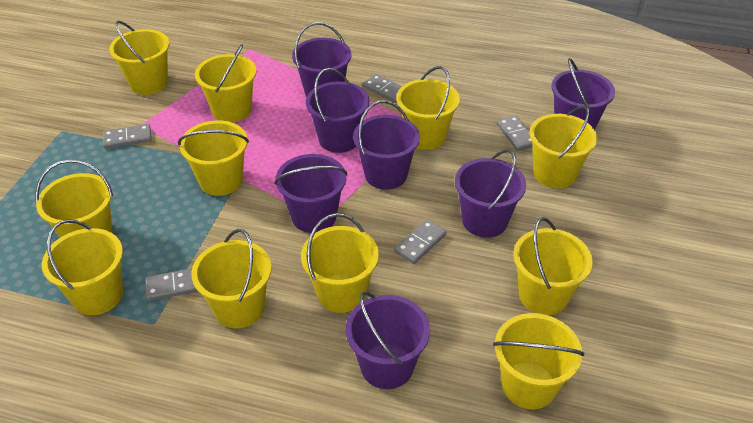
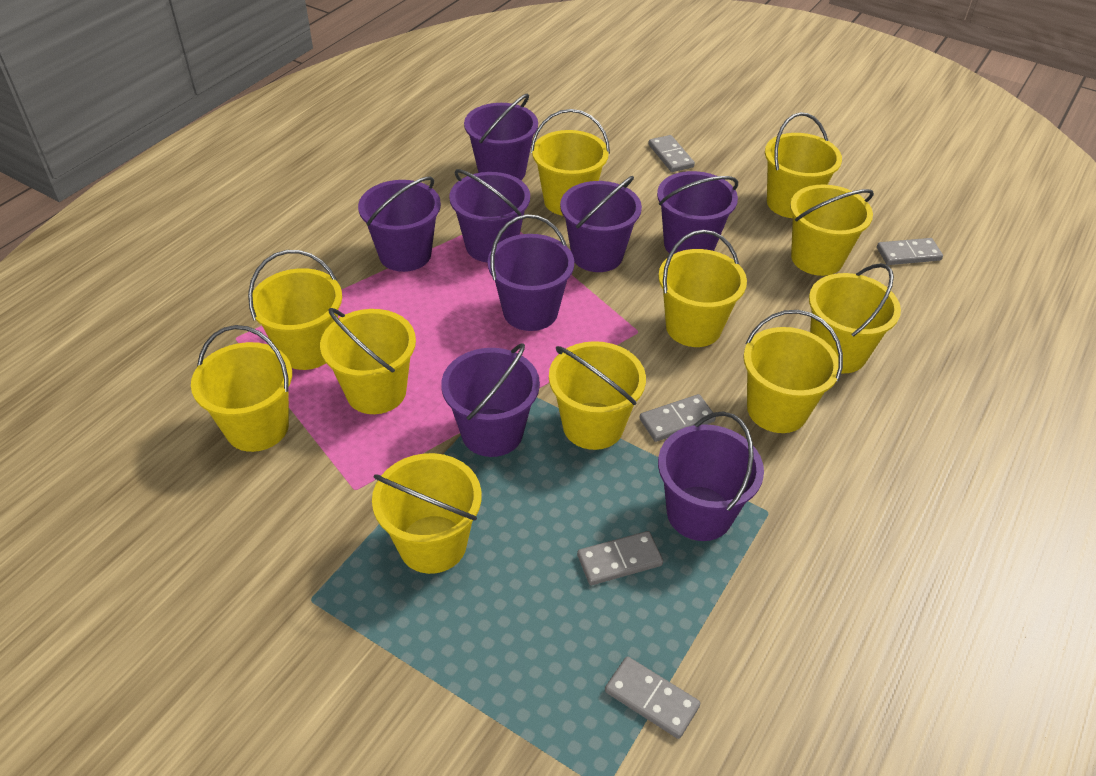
purple bucket: [274,154,347,233] [292,22,352,97] [306,68,369,153] [346,291,430,389] [353,100,420,190] [455,149,526,238] [551,58,615,130] = 7 -> [358,177,441,272] [441,343,540,457] [449,169,530,263] [464,94,538,180] [488,214,574,331] [560,176,642,272] [657,171,738,254] [658,411,764,541] = 8

